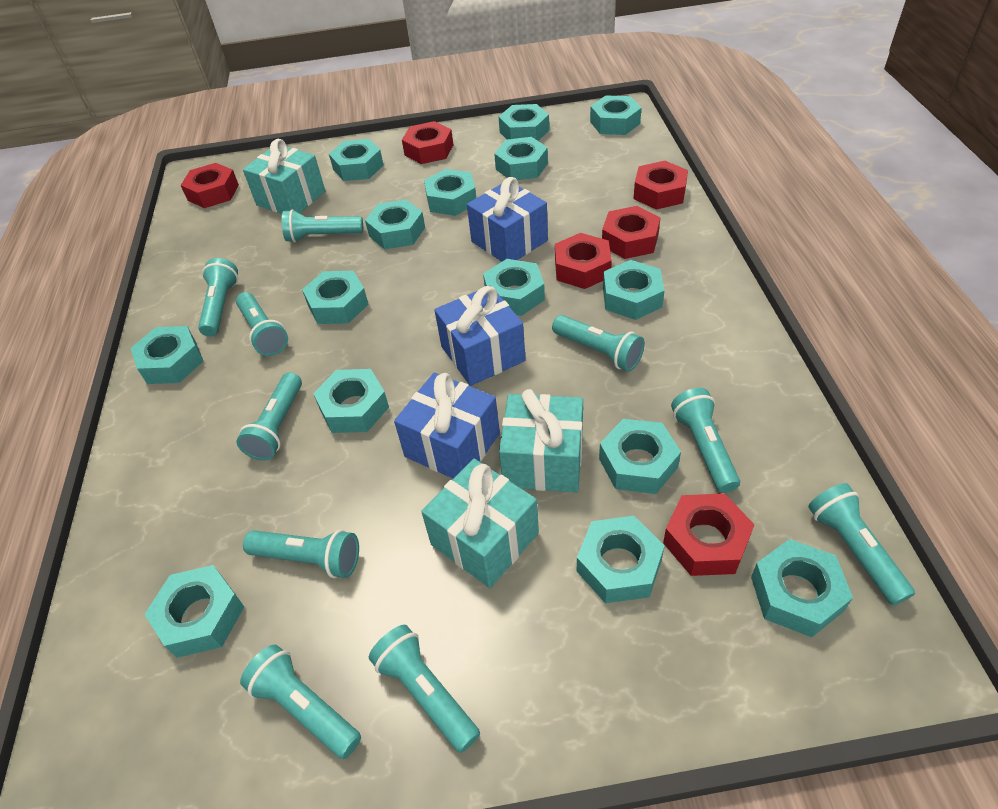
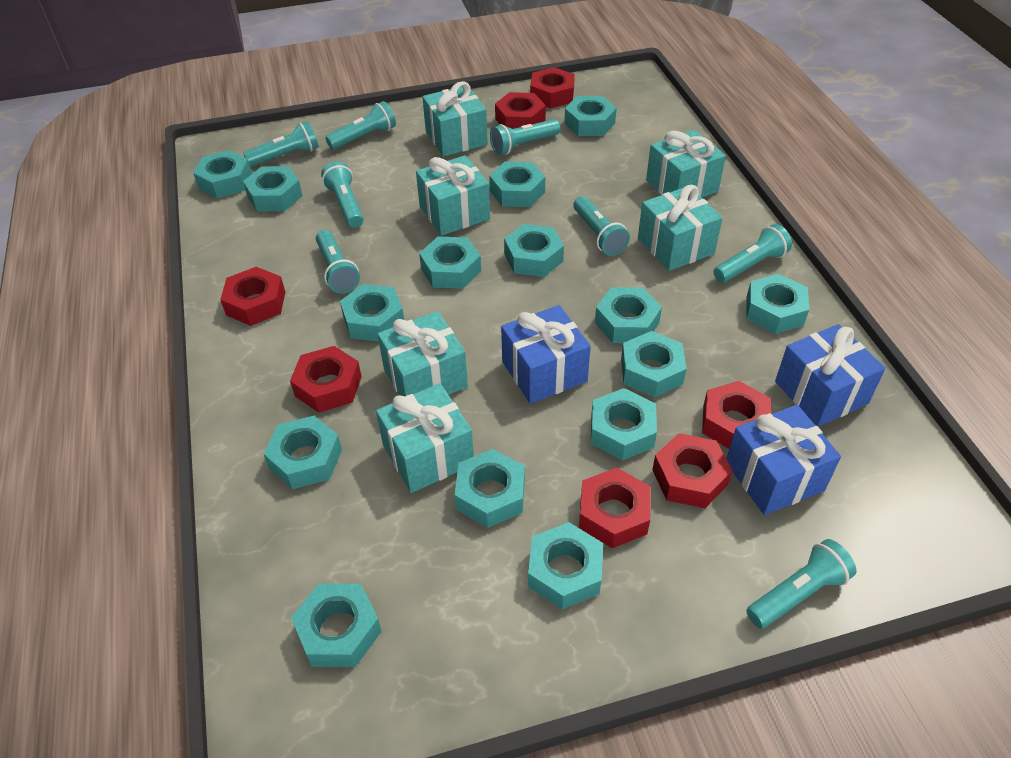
red nut: [181,163,239,208] [402,121,453,164] [555,233,612,289] [602,206,660,259] [633,161,688,210] [663,493,755,576] = 6 -> [220,267,285,326] [290,346,362,413] [495,92,546,129] [530,67,575,109] [579,468,651,548] [652,433,733,508] [702,381,771,449] = 7
turquoise flashlight: [198,258,238,336] [236,292,288,356] [237,372,302,460] [240,644,361,759] [243,530,359,578] [282,209,363,242] [369,625,480,753] [552,315,645,371] [671,388,740,493] [808,483,915,605] = 10 -> [243,121,319,167] [316,230,360,293] [321,161,364,228] [325,101,396,150] [490,119,560,155] [573,196,630,256] [713,224,792,283] [746,539,857,629] = 8
turquoise gift: [243,139,325,214] [421,459,539,588] [499,389,583,492] = 3 -> [376,383,474,493] [378,311,468,397] [416,155,490,236] [422,81,488,157] [638,185,723,271] [646,130,726,198] = 6

